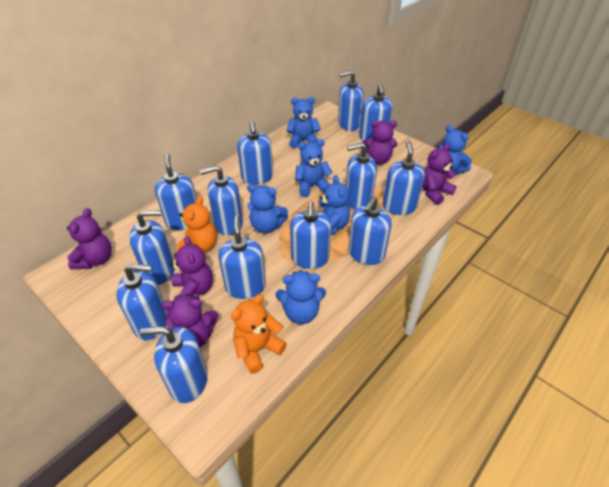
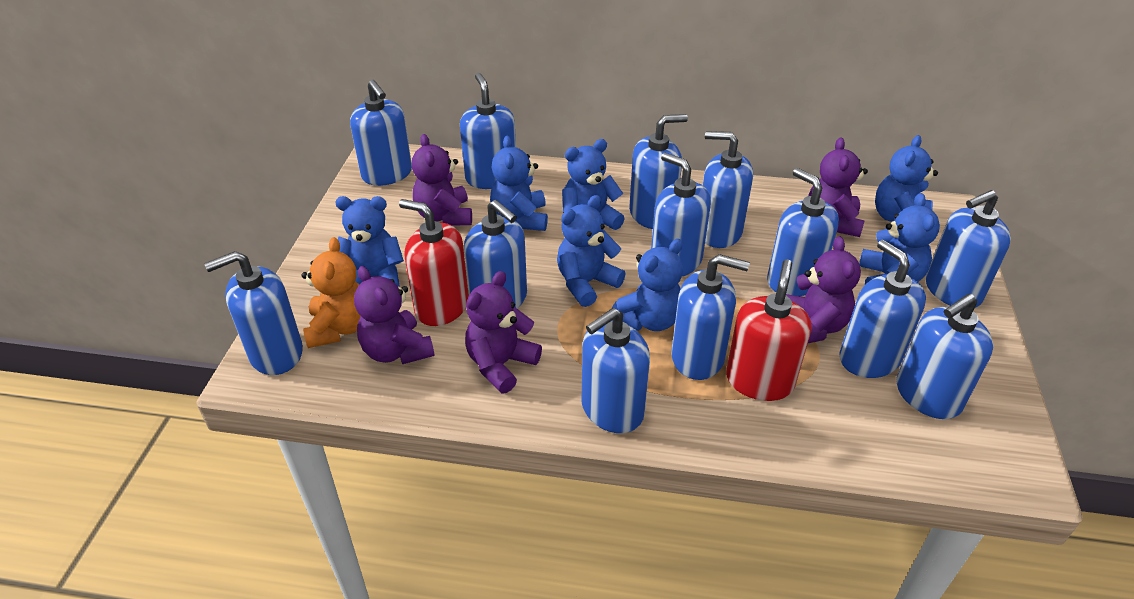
blue teddy bear: [247,184,288,233] [275,270,326,324] [287,97,321,148] [295,139,333,197] [318,175,350,235] [440,125,472,175] = 6 -> [335,196,404,287] [490,136,548,231] [557,195,625,307] [562,139,625,230] [612,239,683,331] [859,193,940,284] [875,135,938,222] = 7
orange teddy bear: [177,196,217,252] [231,294,287,374] = 2 -> [302,237,361,348] = 1
red soap dispenser: none = 0 -> [399,199,469,326] [726,259,811,401] = 2

